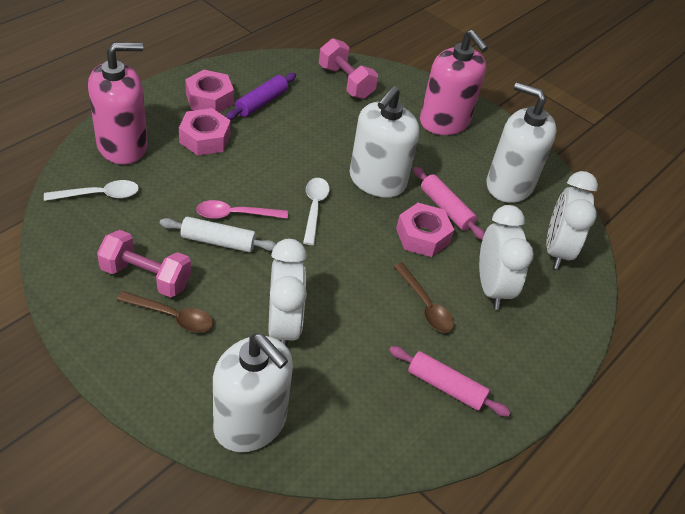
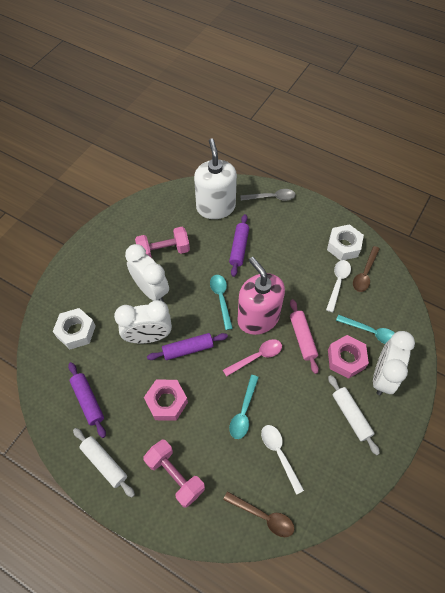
grey spoon: none = 0 -> [240,189,296,201] = 1
pink nut: [179,108,231,156] [185,70,234,113] [396,203,454,257] = 3 -> [144,380,188,421] [328,335,369,379] = 2
pink rolling pin: [389,346,510,417] [413,167,485,240] = 2 -> [290,299,319,374] = 1
pink soap dispenser: [88,42,148,165] [420,30,488,135] = 2 -> [237,257,285,335] = 1
purple rolling pin: [225,73,296,120] = 1 -> [68,362,106,438] [147,333,228,360] [229,214,249,277] = 3
turquoise spoon: none = 0 -> [210,275,233,330] [229,375,259,439] [336,315,395,344] = 3
white nut: none = 0 -> [53,308,96,349] [327,224,364,261] = 2
white rolling pin: [160,216,276,252] = 1 -> [73,428,135,497] [328,375,380,455] = 2
white soap dispenser: [213,334,293,452] [350,86,419,198] [487,82,557,203] = 3 -> [194,138,237,219] = 1

